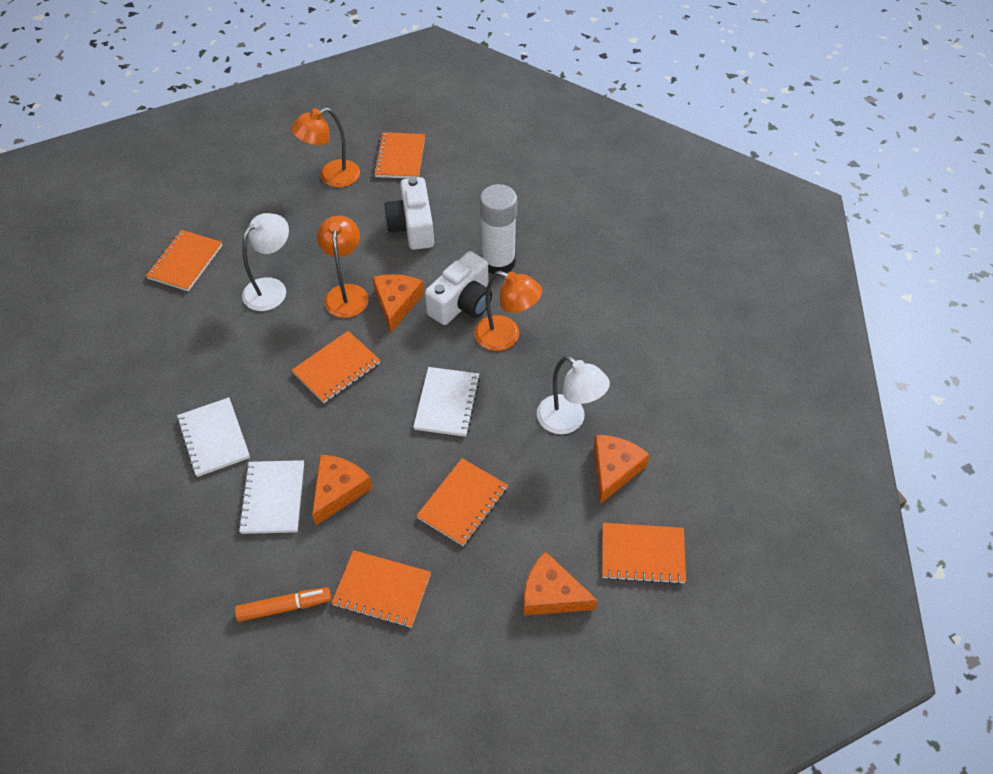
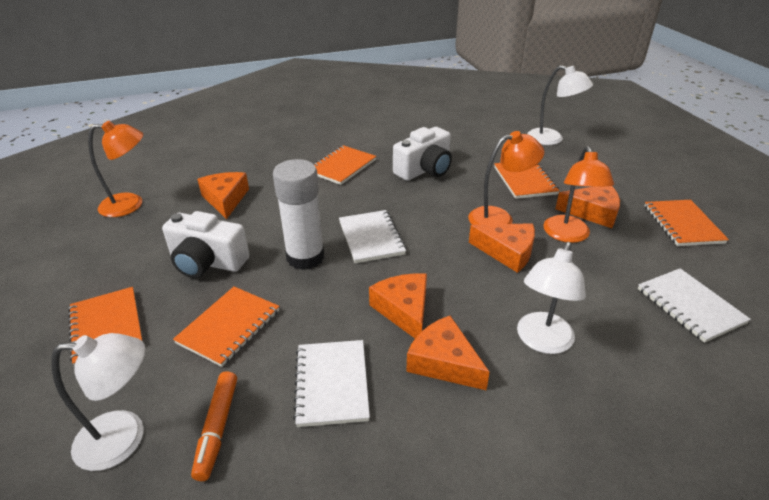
orange cheese: [312,455,373,525] [372,274,424,333] [524,551,597,616] [594,435,650,504] = 4 -> [197,172,249,219] [369,273,427,338] [406,316,490,390] [469,223,535,273] [555,186,620,228] = 5
orange notebook: [146,230,223,291] [291,331,380,403] [332,550,431,628] [373,132,425,179] [416,458,508,546] [602,523,686,585] = 6 -> [68,287,143,366] [173,287,280,367] [313,145,376,185] [494,163,560,199] [645,200,729,246] = 5
white lamp: [242,213,289,311] [537,356,610,434] = 2 -> [51,333,145,471] [517,242,586,354] [527,65,593,145] = 3

